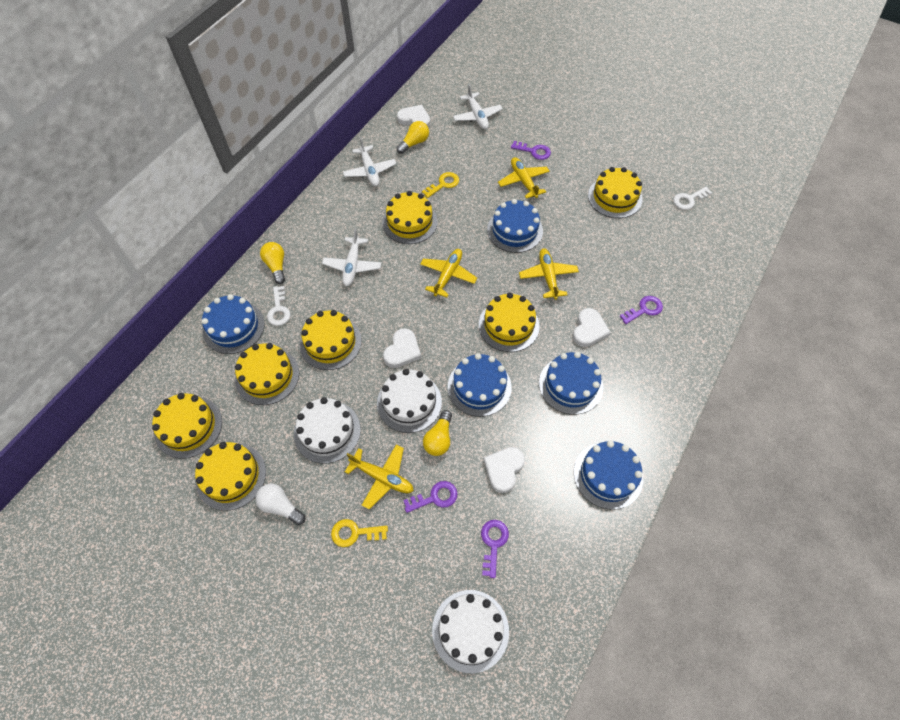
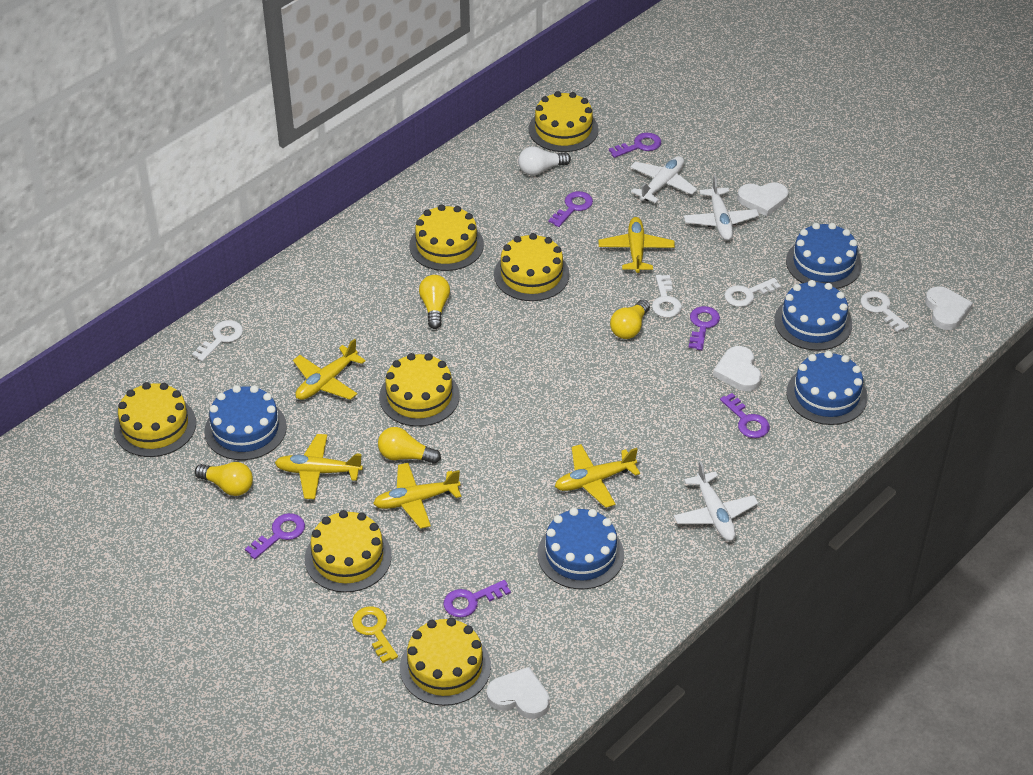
purple key: [403,481,458,513] [481,520,509,578] [511,141,551,160] [620,296,663,324] = 4 -> [245,513,305,559] [444,580,511,618] [549,191,593,227] [609,133,661,158] [689,306,720,350] [720,393,770,438] = 6
white cake: [294,397,361,464] [377,369,442,433] [432,590,509,674] = 3 -> none = 0
white key: [267,286,290,326] [673,187,712,210] = 2 -> [192,320,243,362] [652,275,682,318] [724,278,781,307] [860,291,909,332] = 4
yellow key: [331,519,388,547] [422,172,459,198] = 2 -> [352,607,398,663] = 1
yellow light bulb: [260,242,285,284] [397,121,429,154] [423,410,452,456] = 3 -> [195,462,253,496] [378,427,441,464] [419,275,450,329] [610,300,650,339] = 4
yellow plane: [345,444,414,509] [420,249,477,298] [498,157,550,199] [519,248,579,300] = 4 -> [275,434,363,499] [293,339,366,400] [373,463,461,529] [555,444,640,508] [599,217,675,273] = 5

